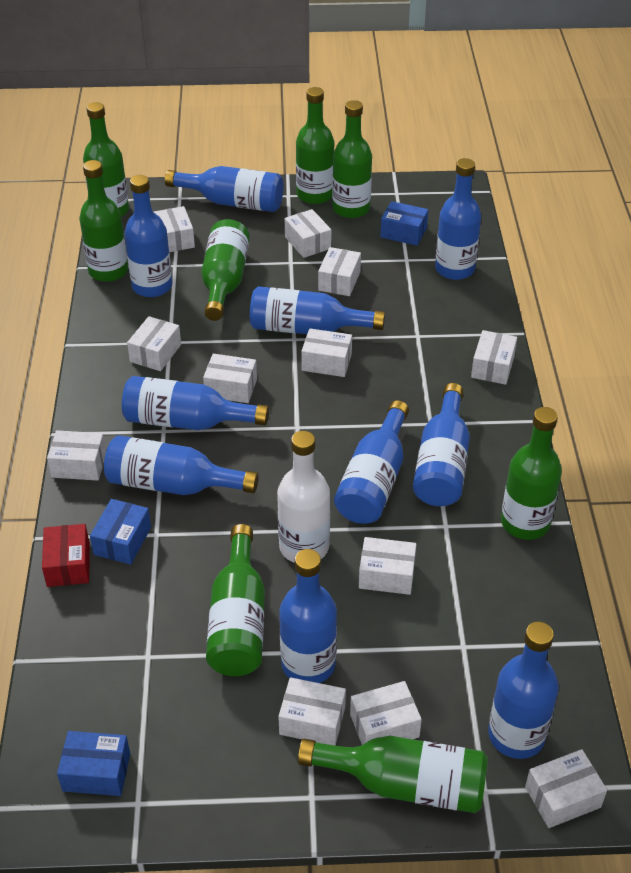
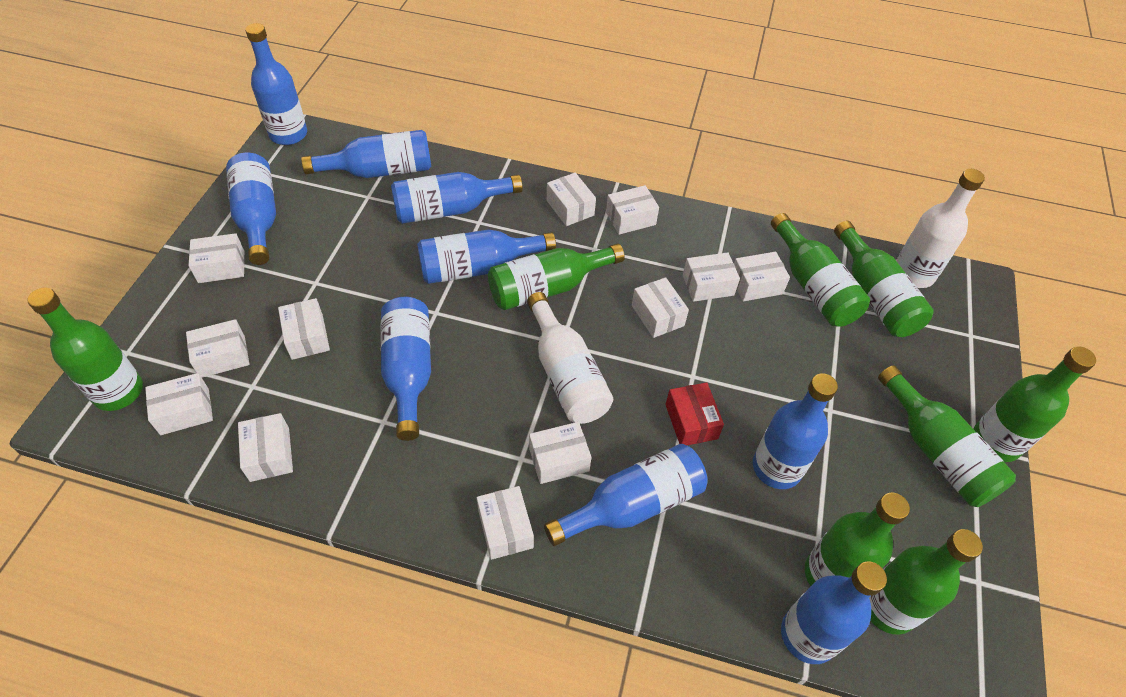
blue bottle: [104,435,259,495] [122,376,269,430] [124,175,172,297] [165,166,283,212] [250,286,385,334] [279,549,337,683] [334,400,409,524] [413,383,470,506] [435,158,481,280] [488,622,559,759] = 10 -> [226,153,276,265] [245,23,307,145] [301,130,431,178] [381,297,431,441] [391,172,523,224] [417,229,556,284] [544,444,708,546] [753,373,838,489] [781,561,887,664] = 9
blue box: [57,731,130,796] [90,499,151,565] [380,201,428,246] = 3 -> none = 0
white bottle: [277,431,330,563] = 1 -> [527,292,613,424] [896,169,985,288] = 2

